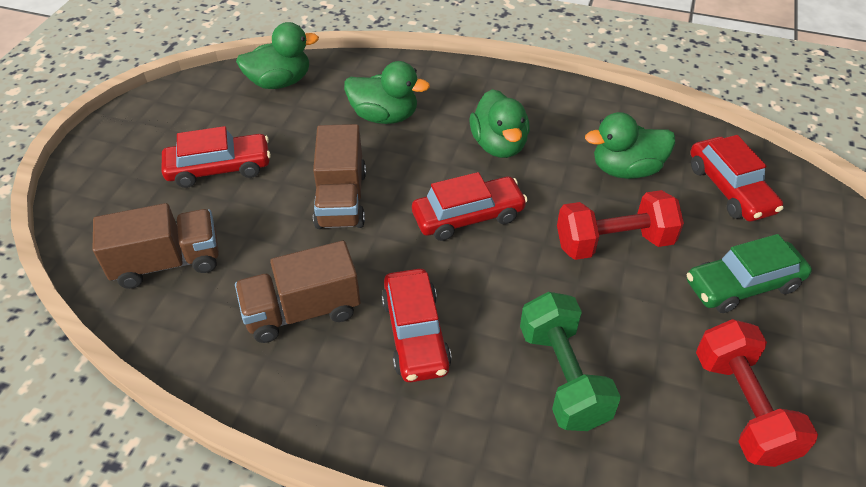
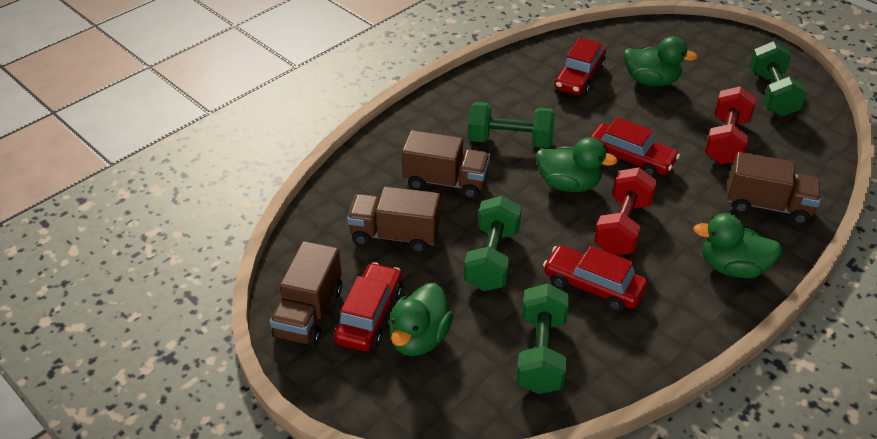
brown truck: [93,203,219,289] [235,241,360,343] [313,124,366,229] = 3 -> [270,241,342,346] [347,186,440,253] [402,130,490,199] [727,152,821,225] = 4
green car: [686,234,812,313] = 1 -> none = 0
green dumbbell: [520,292,621,431] = 1 -> [464,196,522,291] [468,102,555,148] [516,283,569,394] [750,41,807,116] = 4

